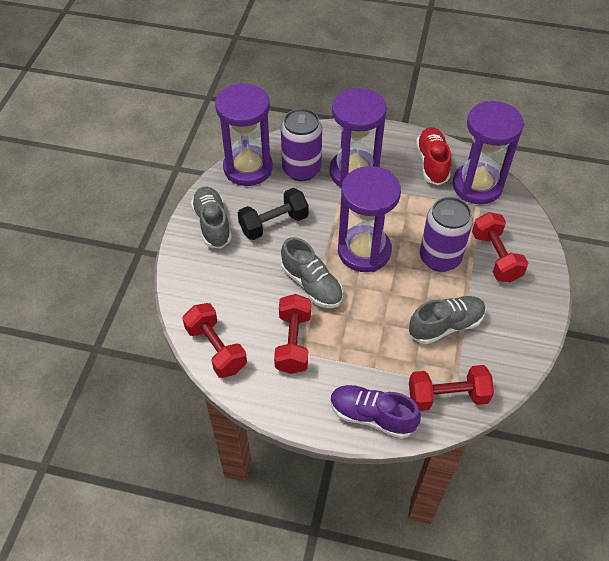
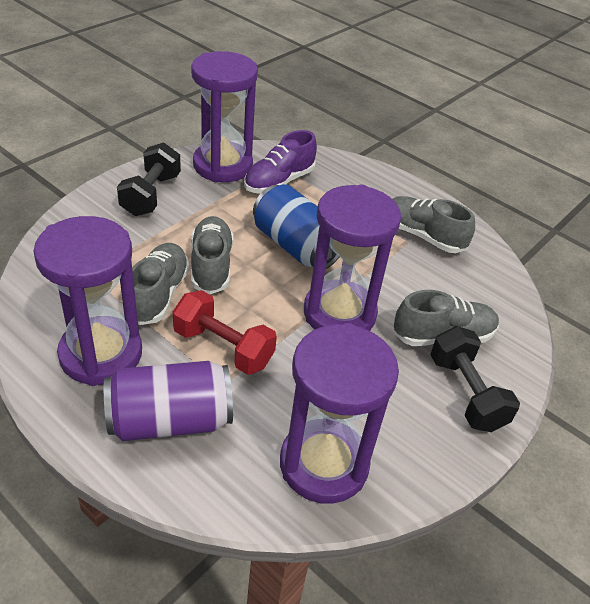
black dumbbell: [238,188,308,240] = 1 -> [117,142,181,216] [430,326,520,432] = 2
blue can: none = 0 -> [253,184,339,269] = 1
grey shoe: [191,187,232,249] [281,237,343,308] [409,296,486,344] = 3 -> [132,243,190,325] [191,216,233,294] [393,196,475,253] [393,290,499,346] = 4
purple can: [281,108,322,181] [420,197,473,272] = 2 -> [104,361,233,441] = 1
red dumbbell: [182,303,247,378] [274,294,311,374] [409,365,494,411] [472,212,528,282] = 4 -> [173,290,277,375] = 1
red shoe: [416,127,452,185] = 1 -> none = 0

